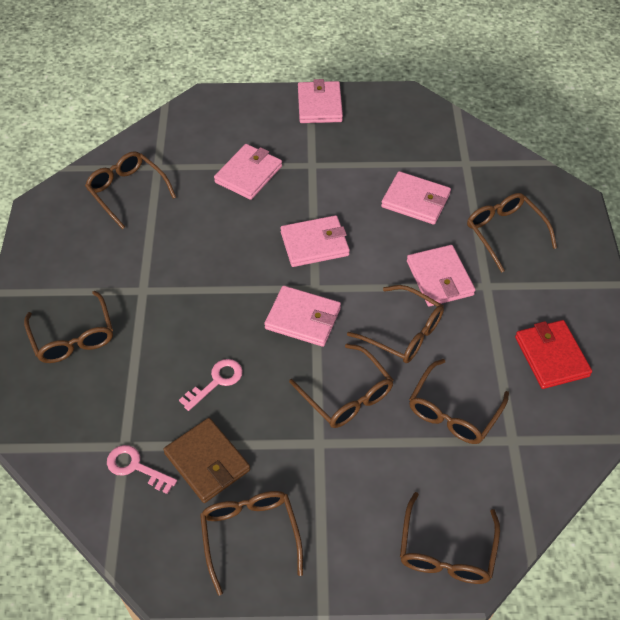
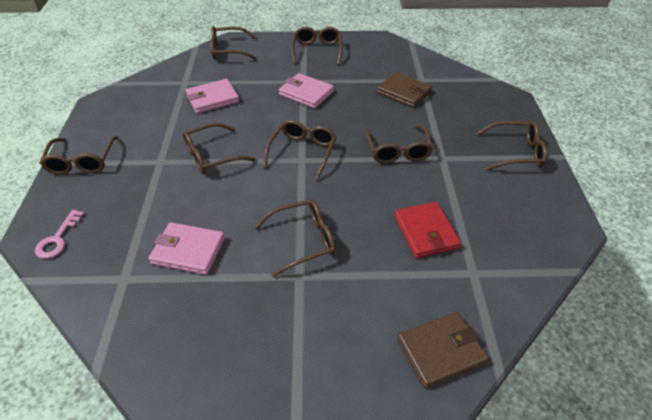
brown wallet: [163,418,250,503] = 1 -> [377,72,432,108] [398,312,489,389] = 2
pink key: [107,445,177,494] [179,359,243,411] = 2 -> [35,210,84,259] = 1
pink wallet: [214,144,282,200] [264,286,341,347] [280,215,350,267] [298,79,343,123] [381,171,451,225] [407,245,475,307] = 6 -> [148,222,225,275] [186,79,239,113] [279,73,334,108] = 3

